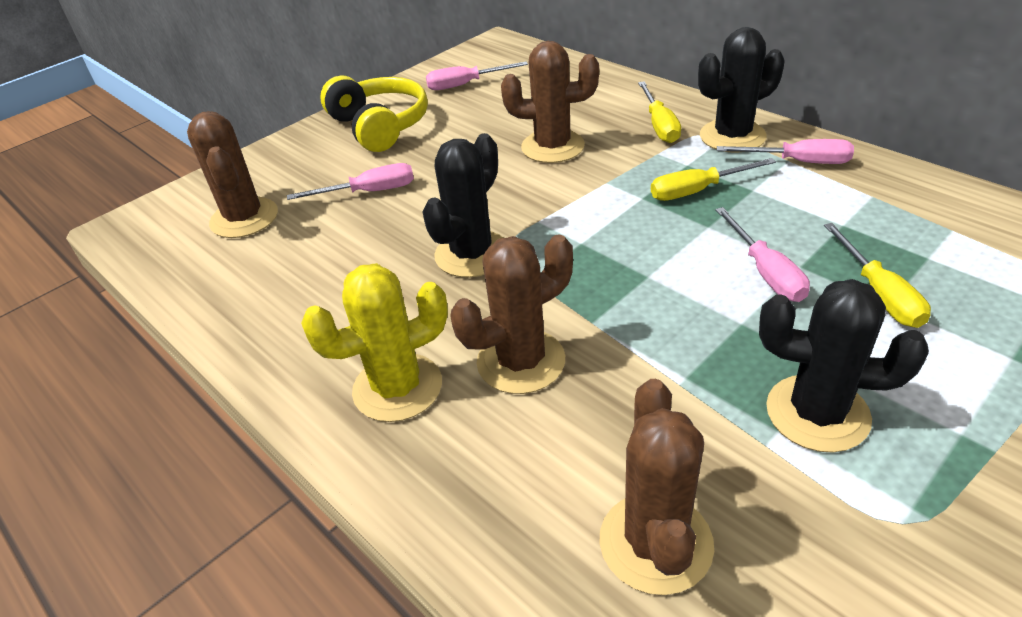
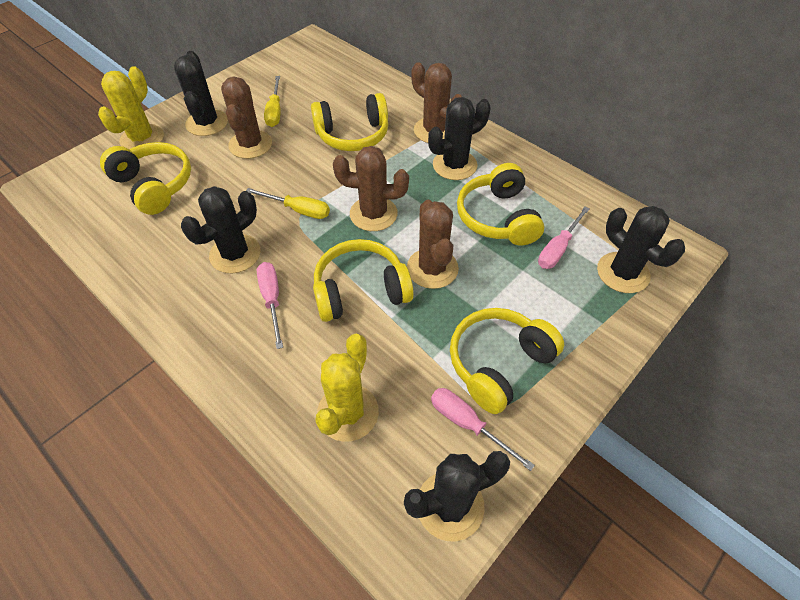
black cactus: [423,133,503,278] [698,27,785,153] [759,279,929,453] = 3 -> [174,51,228,136] [181,186,261,273] [404,451,510,541] [428,97,491,180] [597,206,685,293] = 5
pink screwdriver: [287,163,414,200] [426,62,528,90] [715,207,810,302] [717,139,854,164] = 4 -> [257,262,283,349] [431,388,535,471] [538,206,590,269] = 3
yellow cactus: [301,263,448,422] = 1 -> [98,66,164,149] [315,334,379,442] = 2
yellow headphones: [320,75,428,152] = 1 -> [100,142,191,215] [311,93,388,151] [313,239,414,322] [450,308,564,414] [457,163,544,245] = 5
yellow screwdriver: [638,81,681,143] [651,158,776,201] [824,223,931,328] = 3 -> [246,188,330,219] [264,76,281,127] = 2

